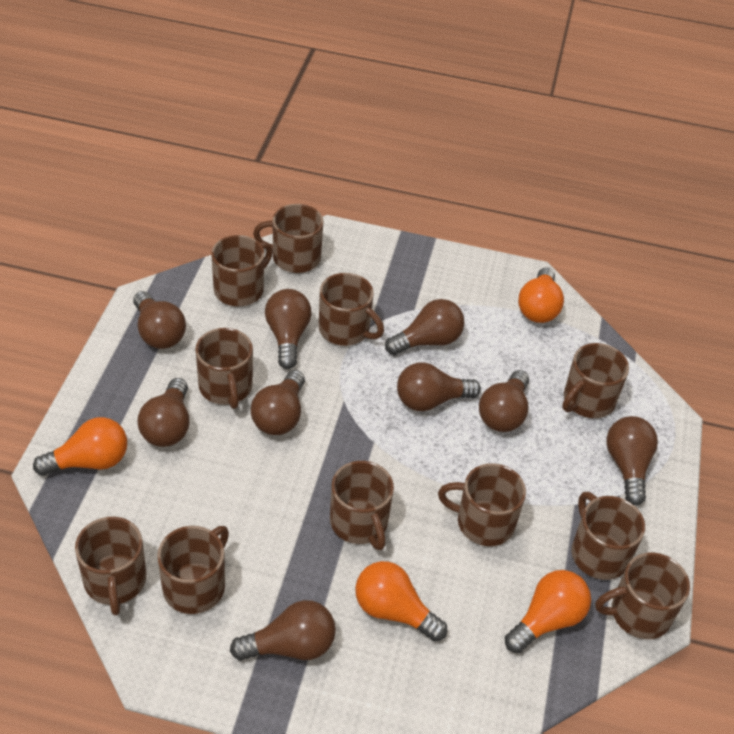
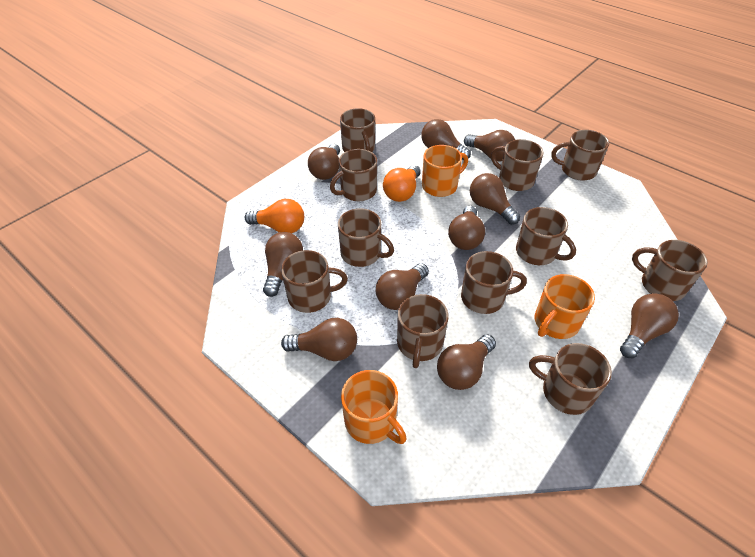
brown light bulb: [133,291,186,349] [137,378,189,447] [230,600,336,661] [251,370,305,435] [265,289,312,369] [385,299,464,355] [397,363,481,411] [479,370,529,432] [606,416,658,505] = 9 -> [263,232,303,297] [281,318,357,361] [308,144,340,180] [376,263,429,310] [421,119,471,160] [437,334,496,390] [448,206,485,250] [464,130,515,162] [470,173,520,225] [620,293,679,358] = 10
orange light bulb: [33,417,127,476] [355,561,447,642] [505,570,591,653] [518,267,564,323] = 4 -> [245,199,304,233] [383,165,421,202] = 2
orange mug: none = 0 -> [341,370,407,444] [422,145,468,197] [535,274,595,339] = 3

